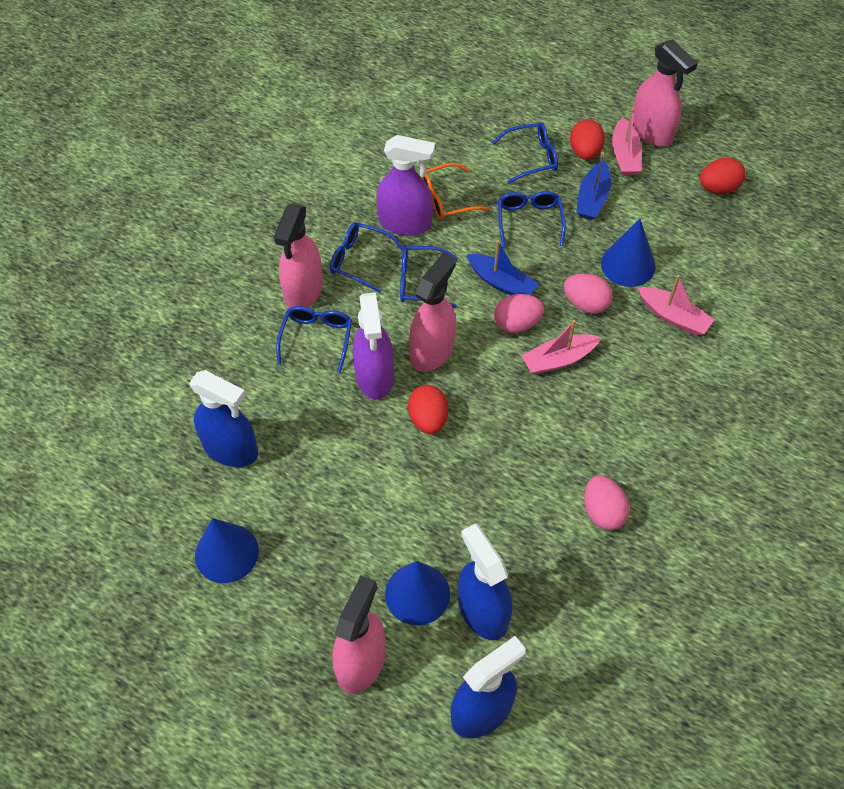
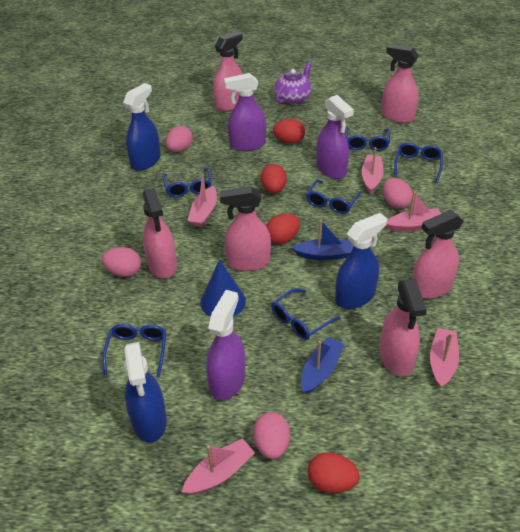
blue cone: [195,518,259,583] [385,561,450,625] [601,218,656,287] = 3 -> [200,260,246,317] = 1
blue glasses: [276,306,352,373] [330,222,403,293] [400,246,458,308] [492,122,558,184] [498,191,566,249] = 5 -> [102,324,166,377] [162,168,212,197] [271,288,341,340] [306,180,362,214] [345,127,390,151] [394,143,443,182] = 6
orange glasses: [421,163,490,220] = 1 -> none = 0
pink boat: [521,320,601,374] [612,108,642,175] [638,275,715,335] = 3 -> [182,438,255,494] [187,174,217,227] [362,147,384,194] [386,191,441,232] [430,328,459,388] = 5
pink egg: [494,294,544,333] [564,273,613,314] [584,476,630,530] = 3 -> [102,247,141,277] [165,126,193,152] [253,412,290,459] [383,178,413,209] = 4
pink spray bottle: [274,204,323,308] [332,575,385,694] [409,253,456,372] [633,39,698,147] = 4 -> [143,188,177,279] [213,31,243,111] [220,186,271,271] [380,279,427,377] [381,44,419,123] [412,210,464,299] = 6
purple spray bottle: [353,292,394,400] [376,135,435,236] = 2 -> [206,290,245,401] [224,73,266,151] [316,95,354,179] = 3
purple teapot: none = 0 -> [274,62,312,104] = 1
red egg: [408,385,448,434] [570,119,605,160] [700,158,746,194] = 3 -> [261,164,287,193] [266,214,300,244] [273,119,305,144] [308,452,360,493] = 4

